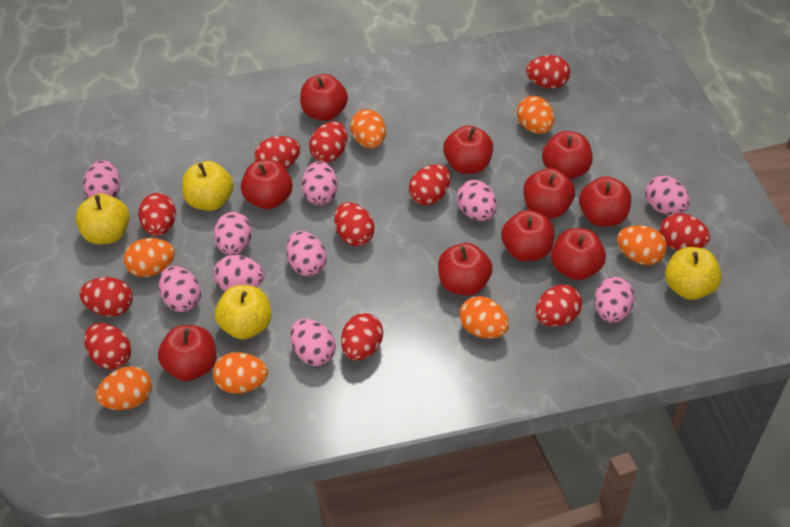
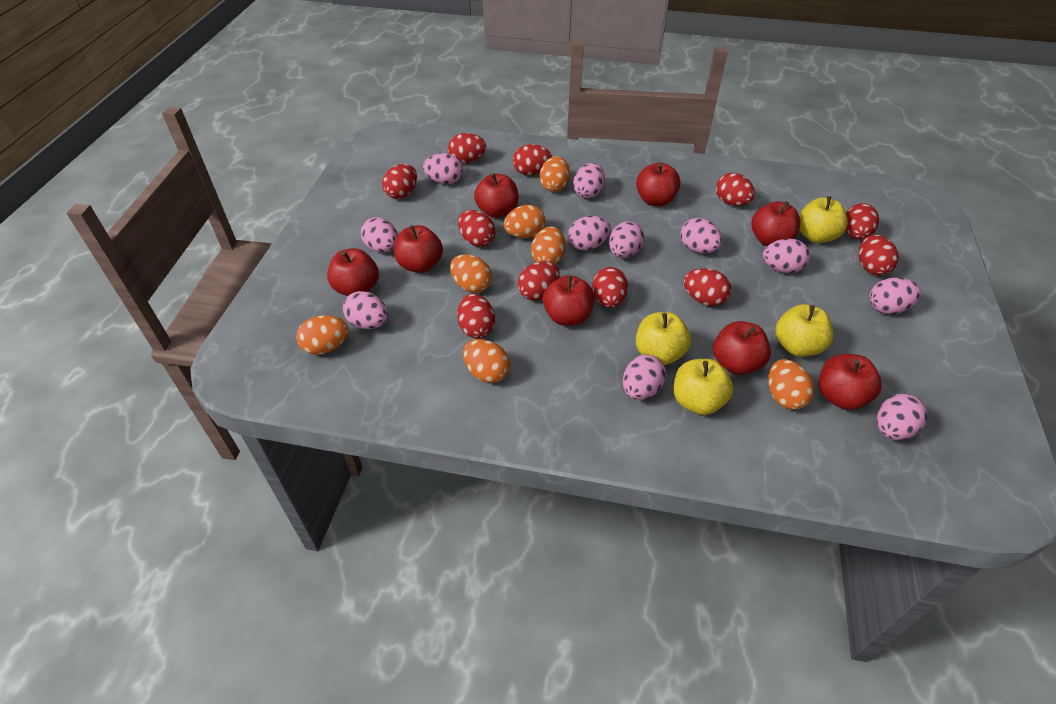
pink egg: [83,160,121,198] [159,266,201,312] [213,255,264,291] [214,212,252,255] [286,231,327,276] [290,319,336,366] [302,161,338,205] [457,180,497,221] [594,277,635,323] [645,175,690,215] = 10 -> [343,291,388,329] [361,217,398,253] [423,153,463,184] [568,216,611,251] [573,163,605,198] [609,221,644,258] [623,354,666,400] [680,218,722,253] [763,239,810,273] [870,278,921,314] [877,394,928,440] = 11
red apple: [158,325,216,381] [241,160,292,209] [300,74,348,121] [438,243,492,296] [443,125,493,174] [501,210,554,261] [523,168,575,218] [542,131,592,179] [551,228,606,280] [579,176,631,227] = 10 -> [327,248,379,296] [394,225,443,273] [474,173,519,218] [543,275,595,326] [636,162,681,206] [713,321,771,375] [752,201,800,246] [819,354,882,410] = 8

